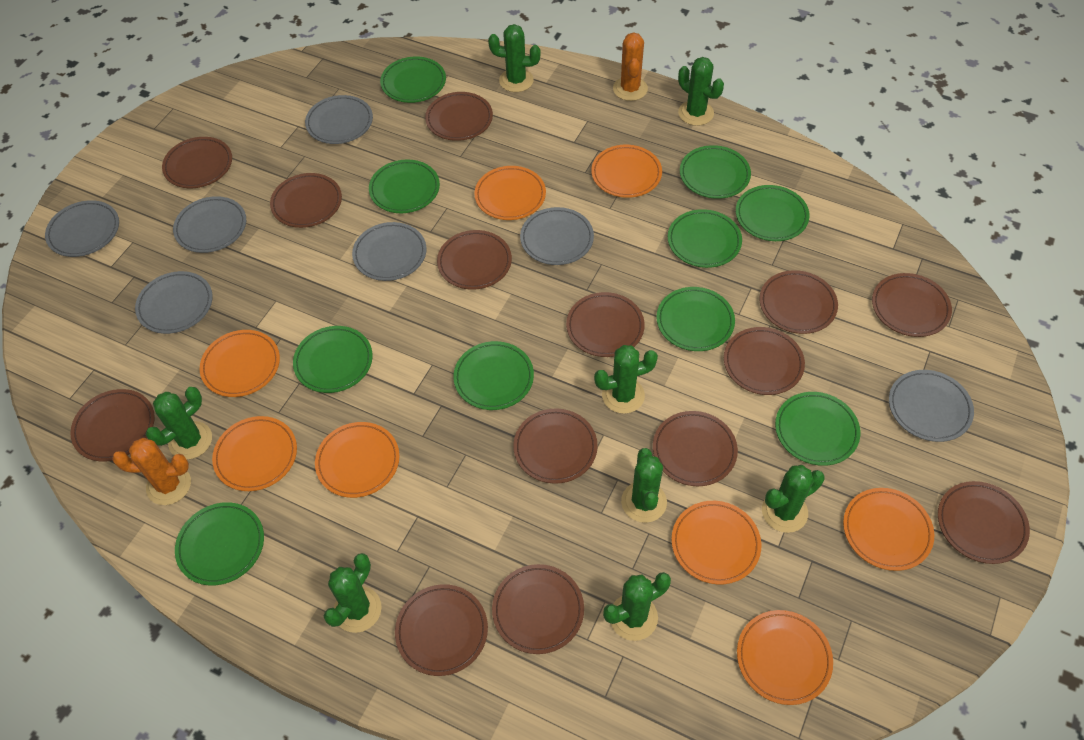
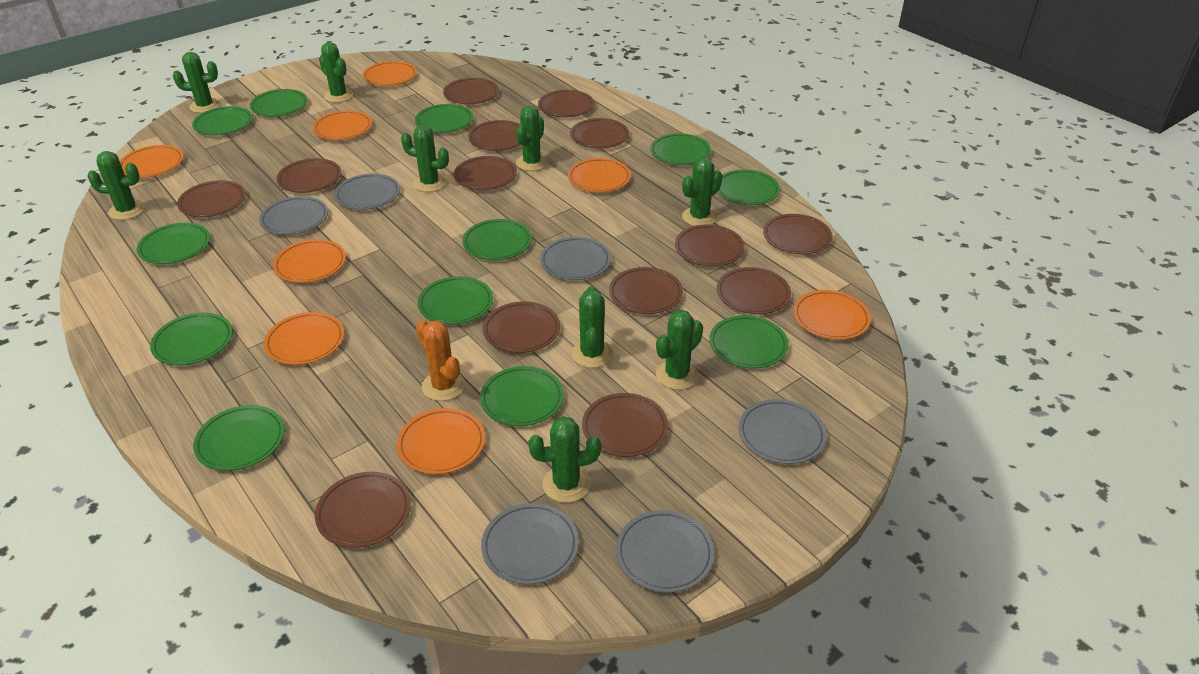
green cactus: [146,387,212,460] [324,553,382,633] [488,24,541,92] [594,345,658,414] [603,572,671,641] [621,448,667,523] [678,57,724,126] [762,465,825,533] = 8 -> [87,151,145,220] [173,52,220,113] [319,42,354,103] [401,125,449,192] [516,106,548,171] [528,416,601,503] [571,286,613,368] [656,310,703,390] [682,157,722,226] = 9
green plate: [175,502,264,586] [293,326,373,393] [369,160,440,213] [380,56,446,103] [453,341,534,410] [656,287,735,351] [668,209,742,268] [680,145,751,199] [736,185,810,241] [775,392,860,466] = 10 -> [137,222,210,264] [150,313,233,365] [192,106,253,136] [193,405,285,471] [250,89,308,117] [415,104,473,133] [418,276,493,325] [462,219,532,260] [480,366,564,426] [650,133,711,165] [709,315,789,369] [718,170,780,205] = 12
grey plate: [45,200,119,257] [135,271,213,334] [173,196,246,253] [305,95,373,144] [352,222,426,281] [520,207,594,265] [889,370,974,442] = 7 -> [259,196,328,235] [334,174,400,210] [481,503,579,585] [540,237,611,280] [616,510,714,593] [739,399,827,464] = 6
orange cactus: [112,438,191,505] [613,32,648,101] = 2 -> [416,320,465,401] = 1

